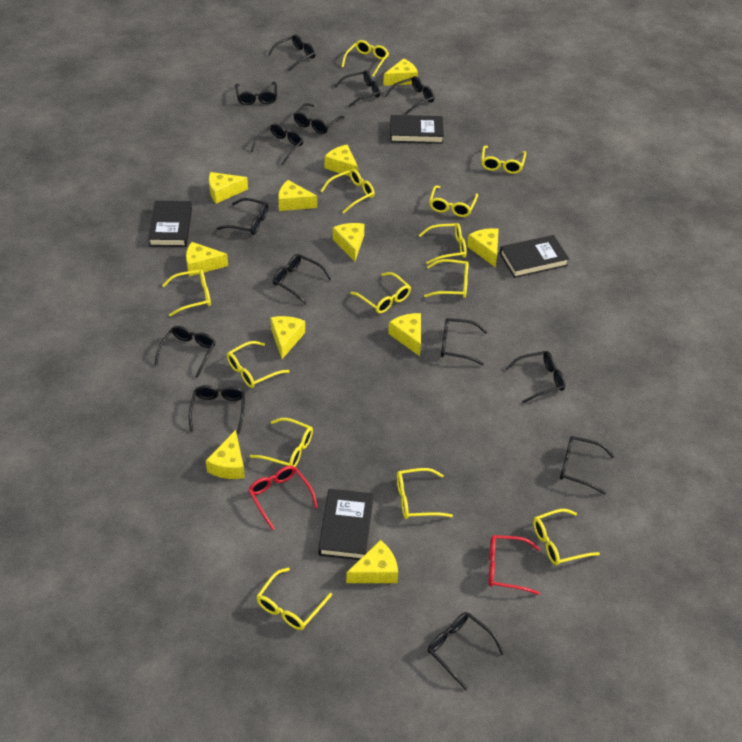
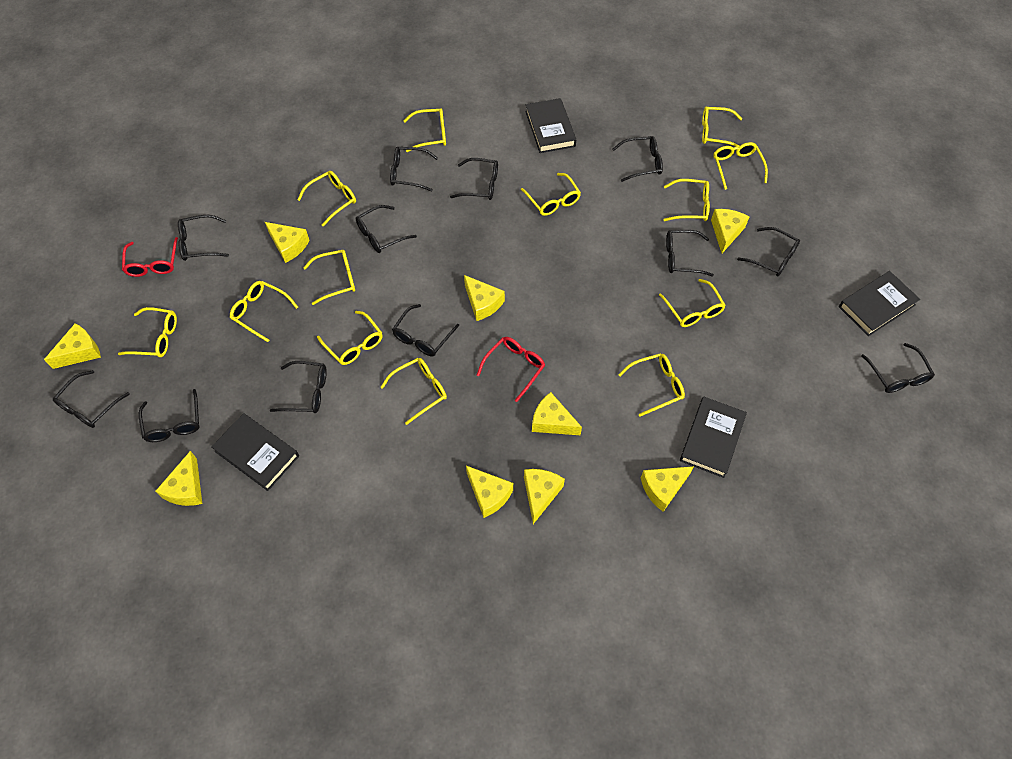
black glasses: [155,326,216,378] [189,385,245,434] [217,198,268,235] [235,82,277,105] [250,123,304,166] [268,34,315,72] [273,254,331,304] [294,103,345,134] [334,70,380,107] [385,76,434,115] [428,612,504,690] [441,318,487,365] [505,351,565,403] [560,436,615,495] = 14 -> [53,370,130,428] [139,389,200,442] [178,215,229,261] [270,361,327,413] [356,205,417,253] [390,147,438,192] [392,304,459,356] [450,158,498,200] [612,136,663,182] [666,230,714,277] [737,227,800,276] [861,343,935,393] = 12
yellow cheese: [186,242,228,276] [206,430,245,479] [209,172,248,204] [270,316,305,359] [278,180,317,211] [324,144,358,176] [333,223,364,261] [346,540,398,583] [383,58,418,86] [388,313,421,356] [467,228,499,267] = 11 -> [44,323,101,369] [156,451,202,506] [265,222,309,263] [464,275,505,321] [466,466,513,518] [524,469,565,524] [532,392,582,435] [641,466,694,512] [711,209,749,253] = 9

